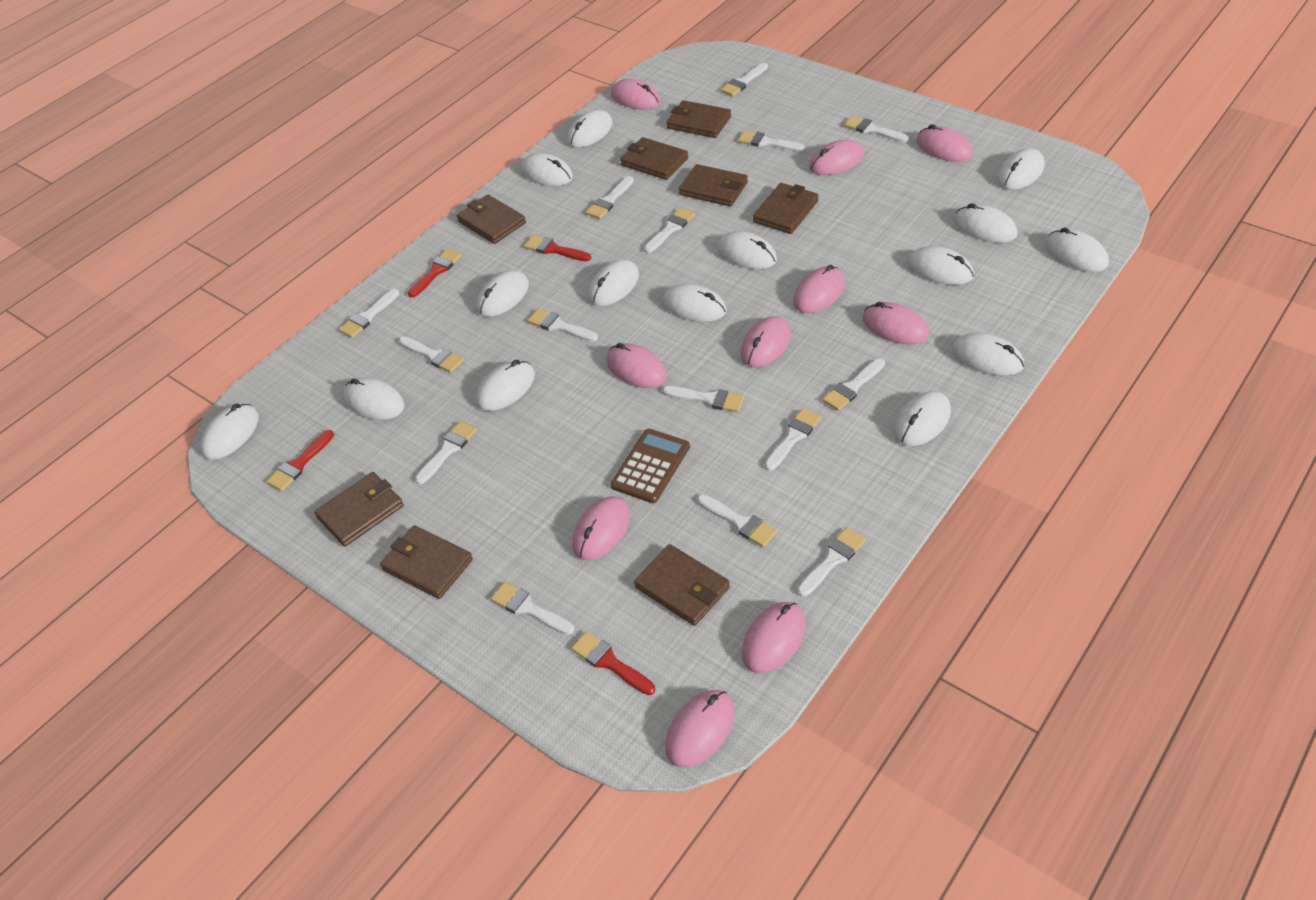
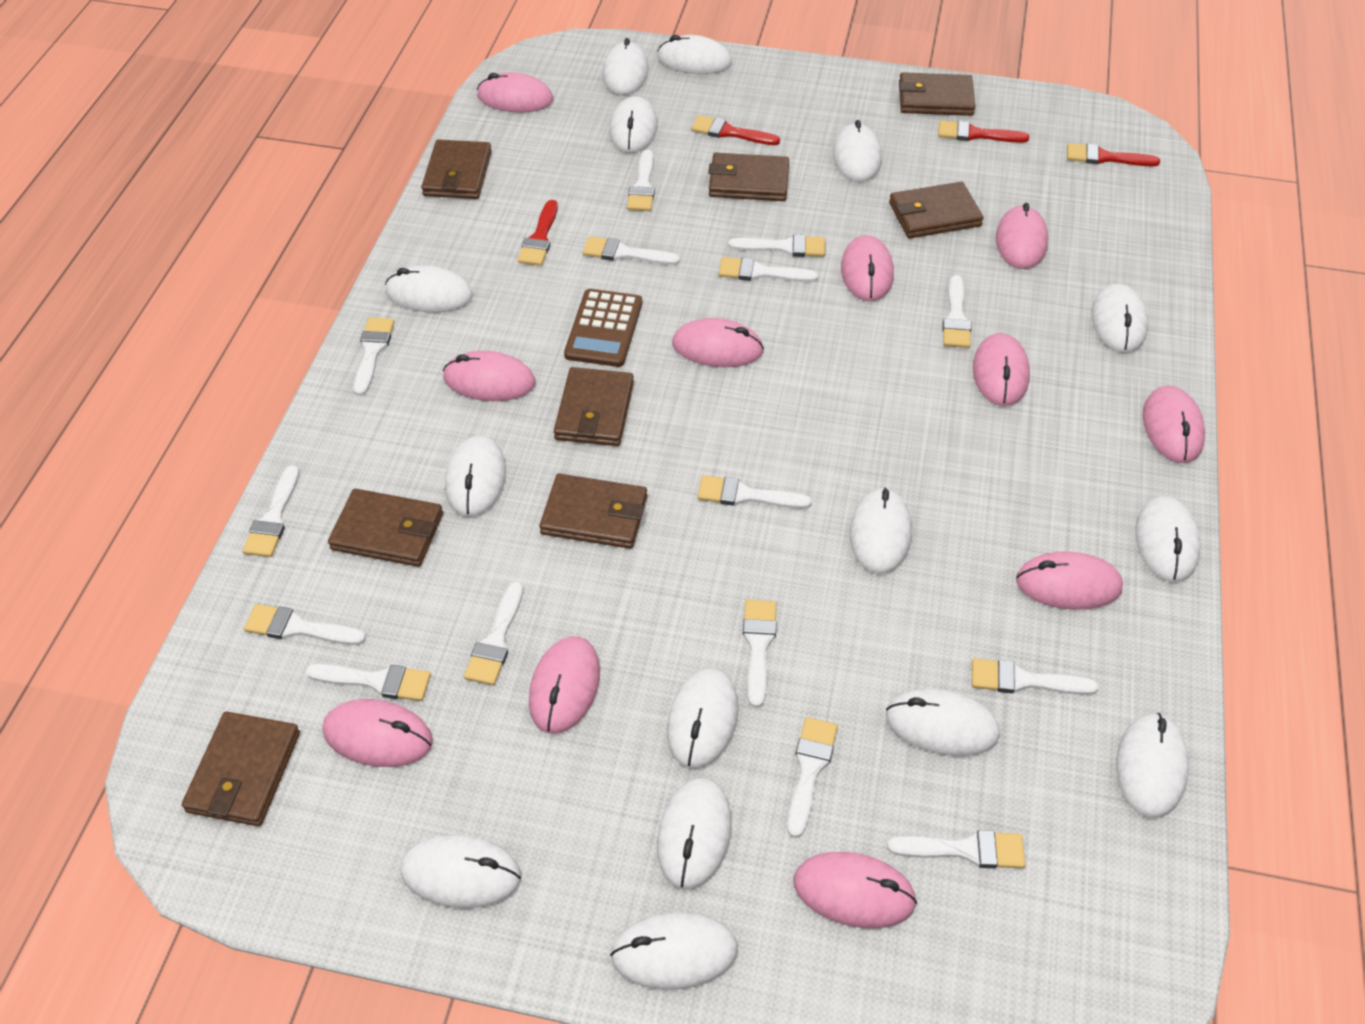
pink mouse: [572,496,630,560] [607,343,667,388] [611,79,660,110] [665,690,735,768] [741,316,791,367] [742,602,806,673] [793,265,845,313] [809,140,864,175] [863,302,929,345] [917,124,973,162] = 10 -> [323,699,433,767] [443,351,535,401] [477,72,553,113] [529,636,600,734] [672,318,764,367] [794,852,917,928] [841,235,894,301] [973,333,1030,406] [996,203,1048,269] [1016,552,1123,610] [1143,386,1205,463] = 11

